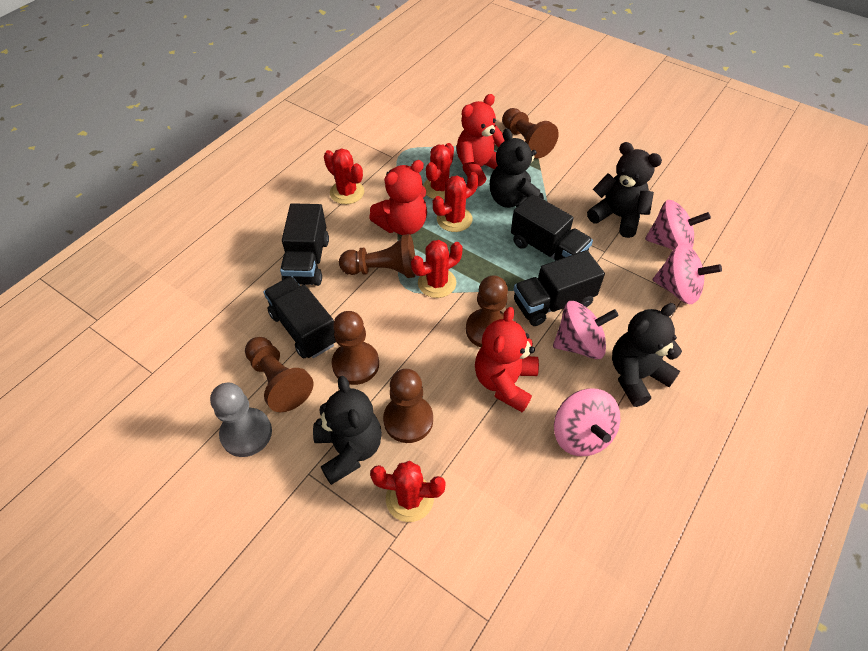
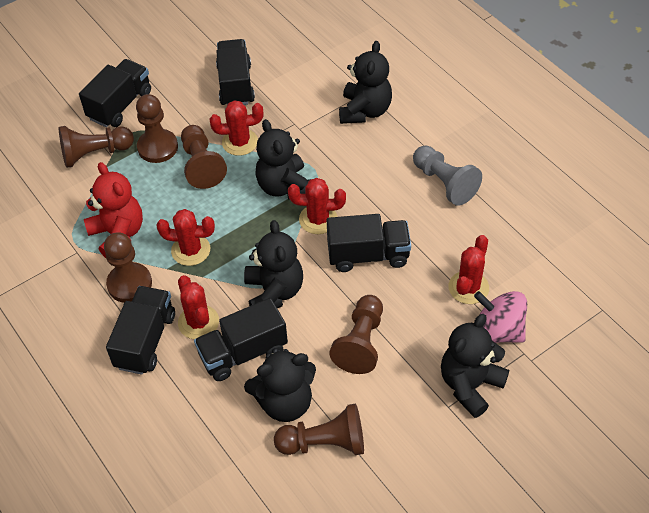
black teddy bear: [313,376,382,485] [490,128,544,208] [587,142,662,238] [612,303,682,407] = 4 -> [244,220,303,308] [244,348,316,422] [255,119,311,200] [339,41,392,124] [441,314,509,418] = 5
black truck: [264,276,336,359] [280,203,329,286] [511,194,593,261] [513,250,605,326] = 4 -> [79,59,151,127] [106,286,175,375] [194,298,288,381] [216,39,255,105] [327,214,411,272] = 5
pink spinning top: [553,301,619,359] [554,388,620,456] [645,200,711,250] [653,243,722,304] = 4 -> [474,291,527,343] = 1
red teddy bear: [369,160,427,235] [456,94,505,186] [475,307,539,412] = 3 -> [84,162,143,258] = 1

